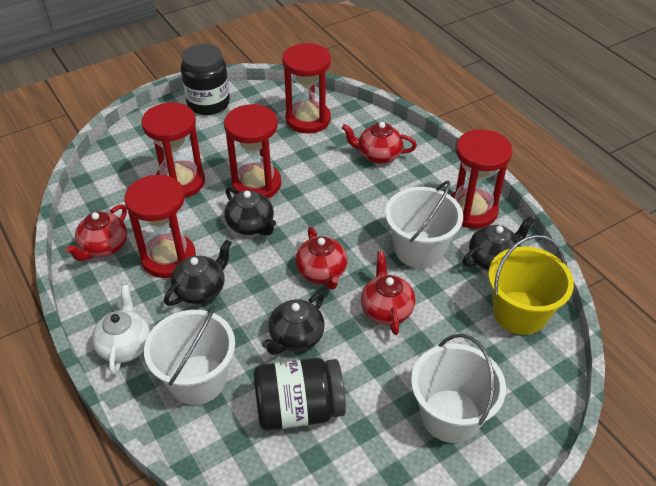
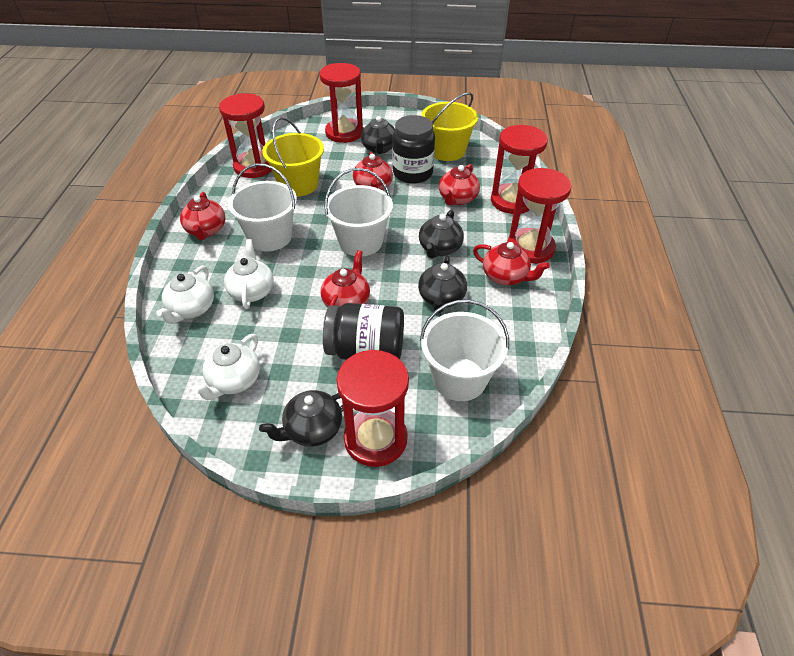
red teapot: [65,204,127,261] [295,227,347,290] [342,122,417,164] [361,251,416,335] = 4 -> [180,192,225,240] [320,250,370,307] [353,152,393,191] [439,164,480,206] [473,242,550,285] = 5
white teapot: [92,285,150,375] = 1 -> [156,266,214,324] [193,334,260,400] [224,239,274,309] = 3
yellow bucket: [488,235,574,335] = 1 -> [262,117,324,197] [421,92,478,161] = 2

